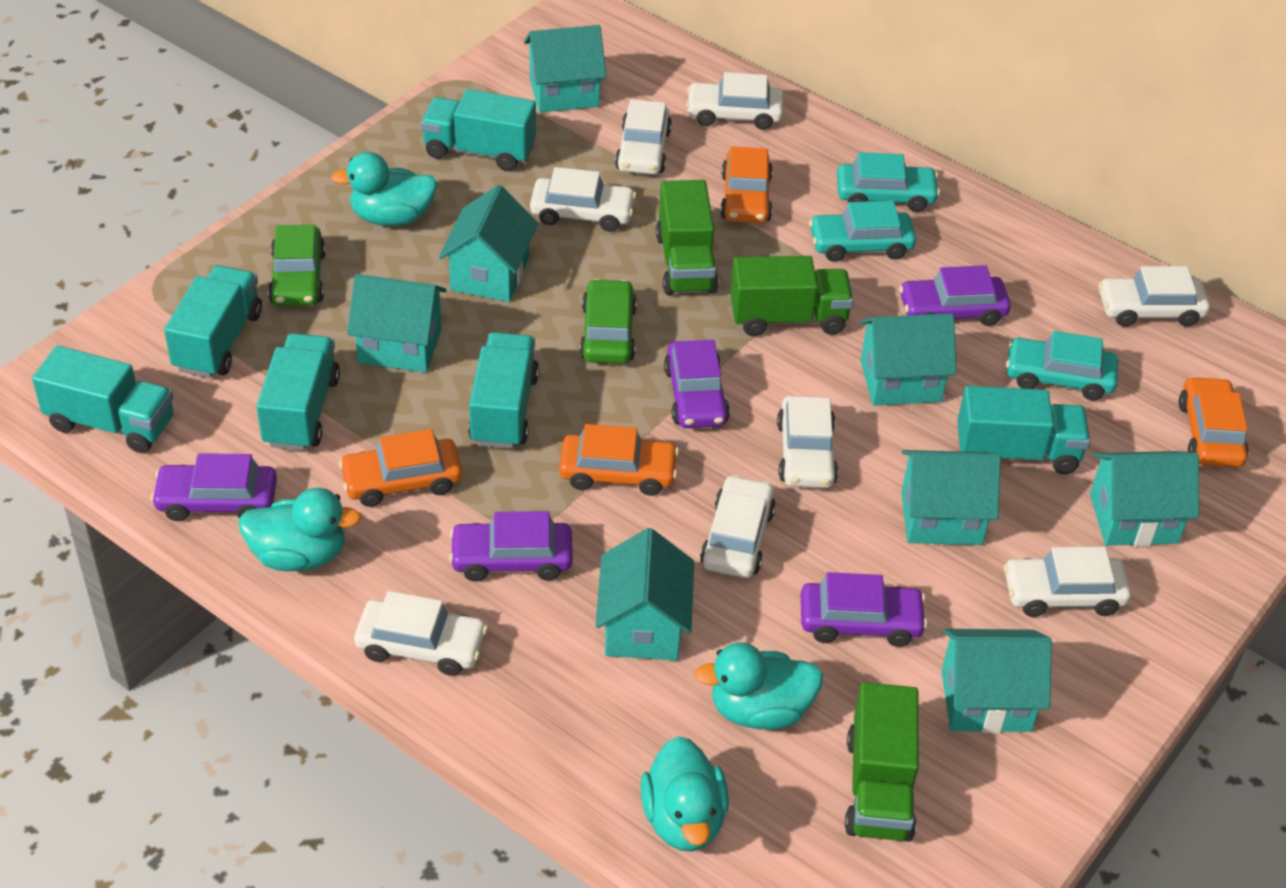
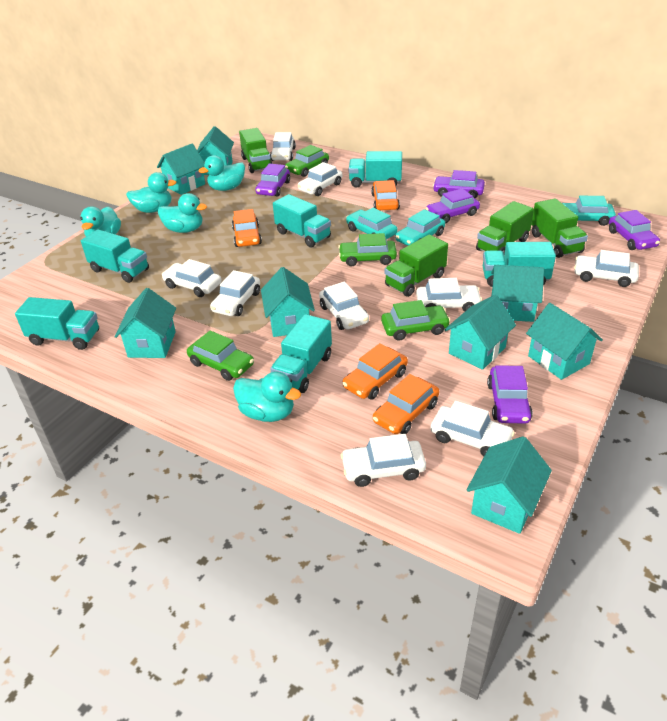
green car: [268,225,326,306] [579,279,637,364] = 2 -> [187,330,254,381] [285,145,329,177] [338,233,397,267] [381,300,451,341] = 4
green truck: [656,180,718,295] [730,256,853,336] [845,682,919,842] = 3 -> [239,128,272,173] [384,234,448,297] [476,201,534,254] [531,198,588,258] = 4
turquoise duck: [239,488,361,571] [331,152,438,226] [640,736,729,851] [694,642,823,730] = 4 -> [80,206,121,236] [126,172,176,213] [158,193,207,233] [198,155,245,191] [233,372,301,422] = 5
white car: [354,591,488,676] [530,167,636,232] [615,99,672,175] [686,72,784,130] [700,475,776,578] [777,396,838,488] [1004,547,1131,617] [1099,266,1210,327] = 8 -> [162,259,222,297] [210,270,260,316] [270,132,296,161] [298,162,343,196] [319,282,369,330] [341,434,426,487] [416,278,482,312] [430,401,515,457] [574,250,639,287] = 9

